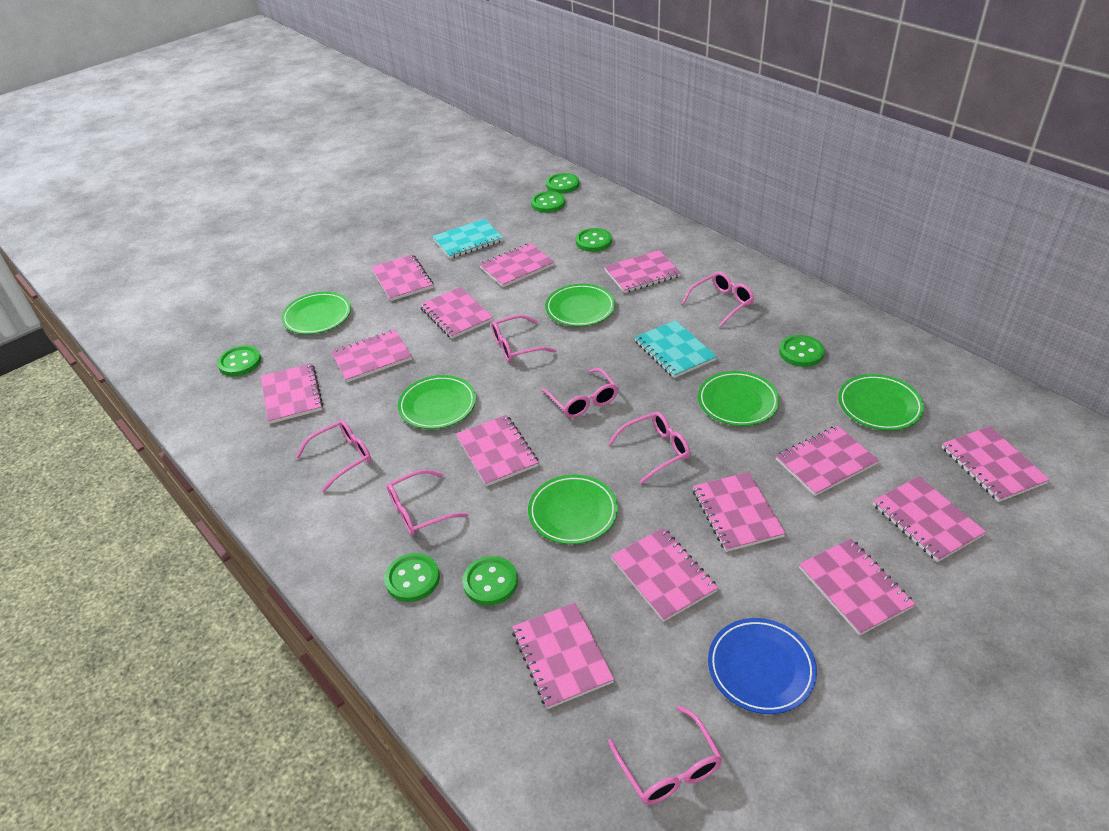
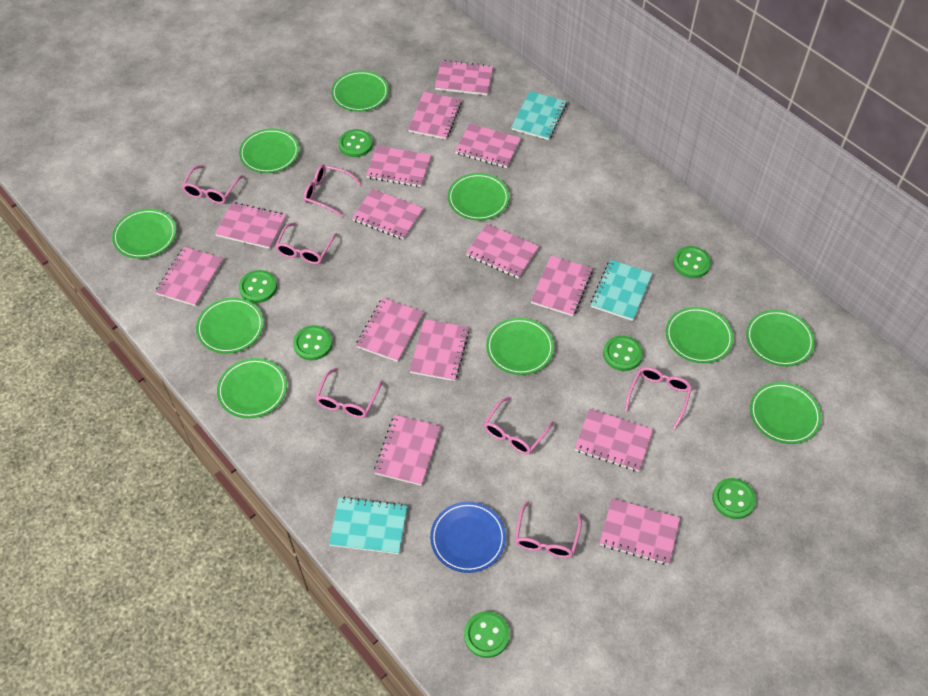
green plate: [281,292,351,334] [398,375,476,429] [528,475,618,544] [545,284,615,327] [698,371,780,426] [838,374,924,430] = 6 -> [112,209,176,259] [196,298,264,354] [217,358,287,418] [239,129,299,173] [331,70,389,112] [448,173,509,221] [486,318,554,375] [666,307,734,363] [746,310,815,367] [750,382,822,444] = 10
turquoise notebook: [432,219,503,259] [634,320,717,378] = 2 -> [329,497,407,554] [511,91,567,140] [590,260,652,321] = 3

